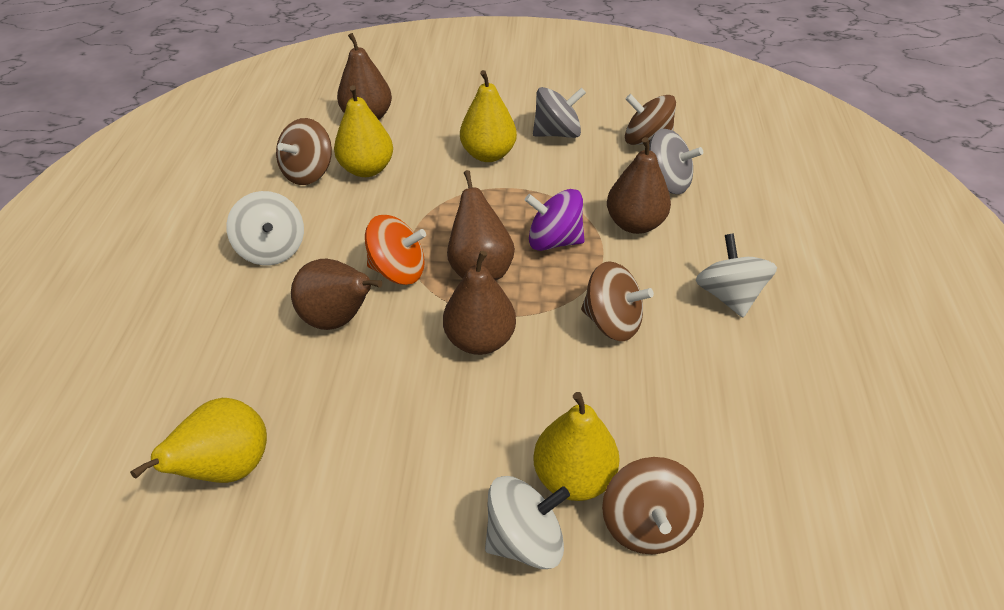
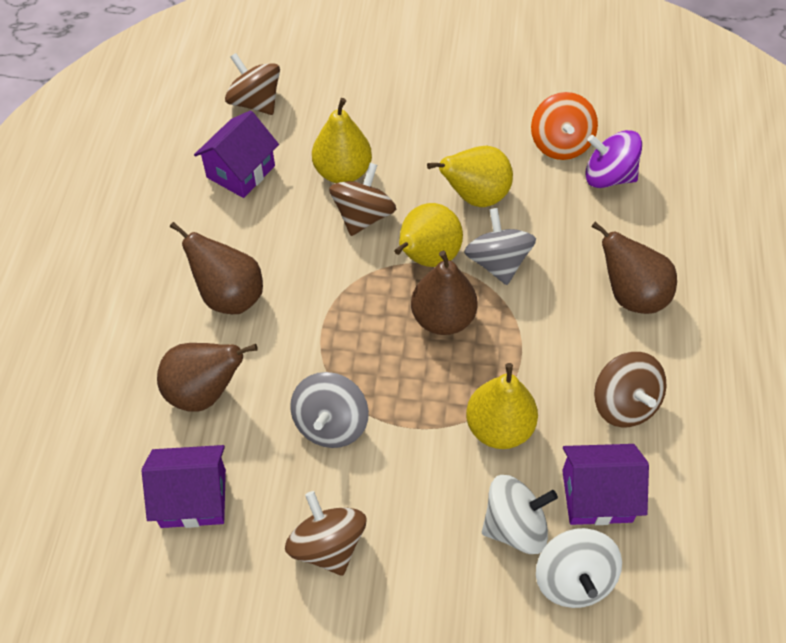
brown pear: [291,259,382,330] [337,33,392,120] [443,251,516,355] [447,170,515,280] [607,137,671,234] = 5 -> [157,343,258,412] [170,222,263,314] [411,251,478,335] [591,222,677,314] = 4
purple house: none = 0 -> [142,445,226,528] [194,110,279,198] [562,444,649,525] = 3
white spinning top: [226,191,304,265] [485,476,570,569] [696,233,777,317] = 3 -> [482,475,558,554] [536,528,622,608] = 2

